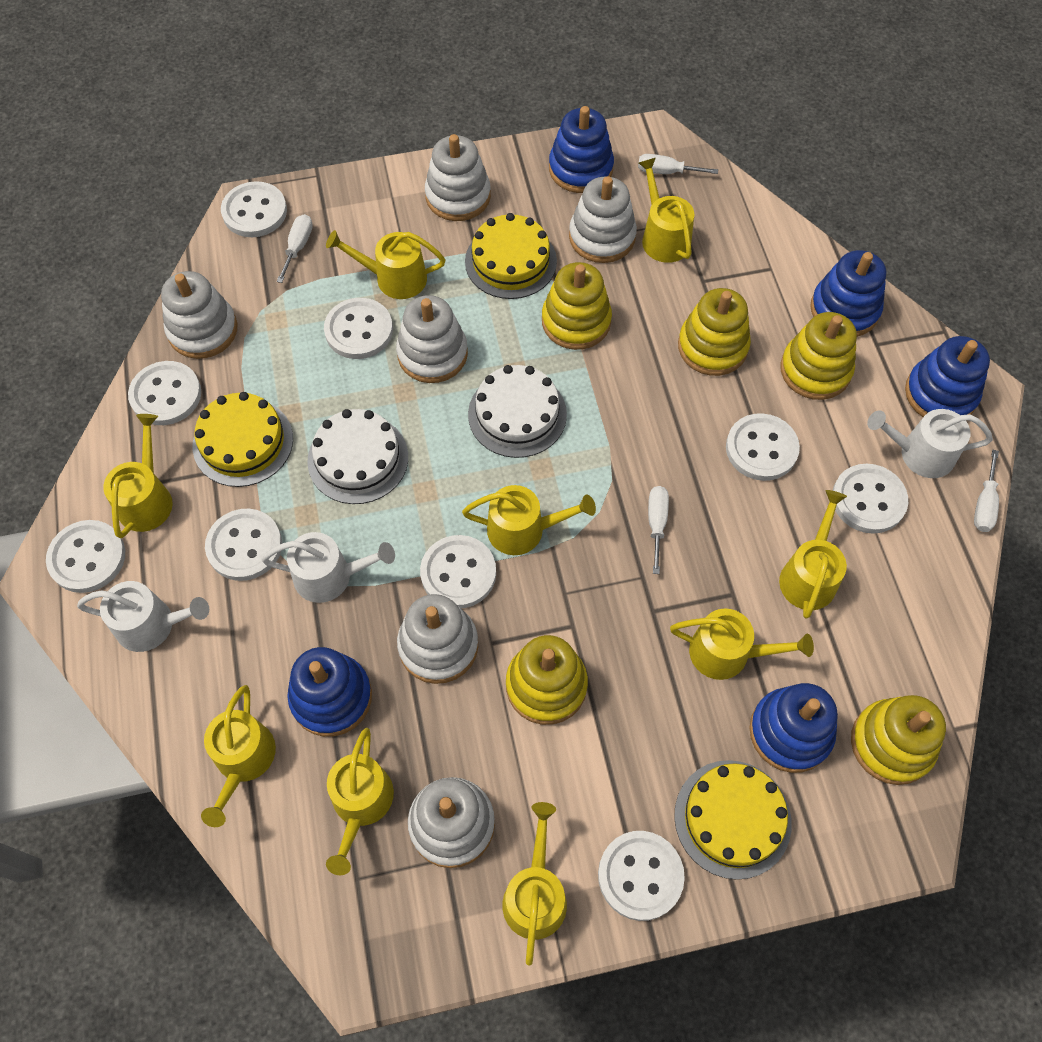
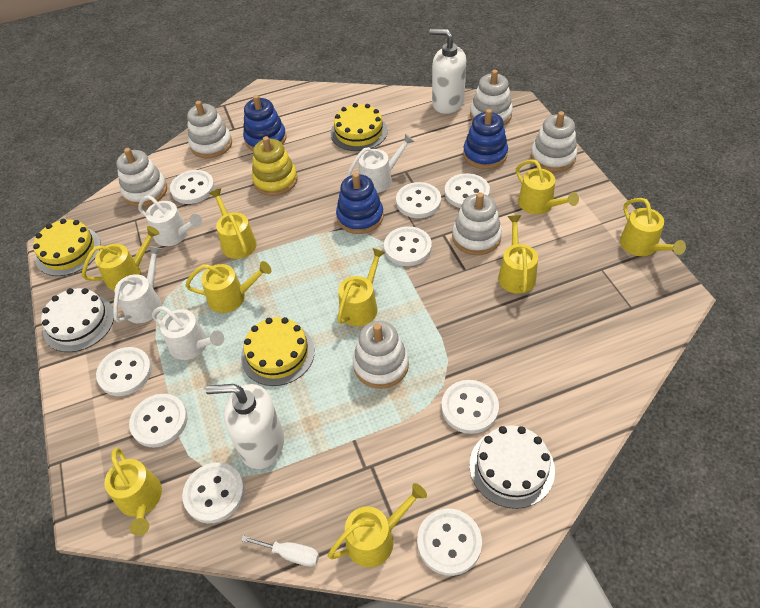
blue stacking toy: [287,647,372,737] [549,106,614,193] [749,683,838,773] [810,250,886,337] [905,336,990,417] = 5 -> [243,95,286,151] [336,173,384,234] [463,109,508,169] = 3
white screwdriver: [277,214,313,283] [638,154,718,174] [648,486,669,574] [974,450,999,532] = 4 -> [241,536,319,567] = 1
white soap dispenser: none = 0 -> [206,384,284,469] [429,29,466,114] = 2
white watering can: [77,581,209,652] [262,532,395,603] [867,409,993,478] = 3 -> [113,246,162,323] [138,195,202,246] [152,306,224,360] [347,134,415,193] = 4
yellow stacking toy: [506,635,588,725] [542,262,612,350] [678,288,751,376] [780,312,857,400] [851,695,946,785] = 5 -> [252,136,298,196] = 1

